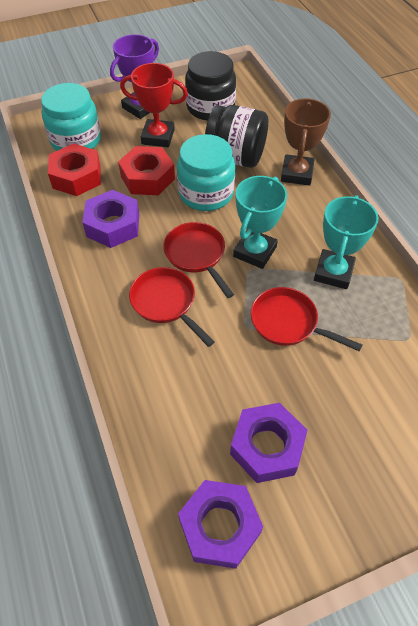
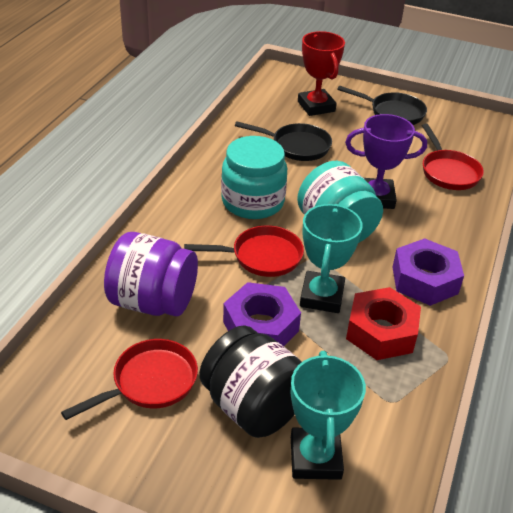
black jar: [185,51,236,121] [205,105,268,168] = 2 -> [199,325,302,438] = 1
black pan: none = 0 -> [235,121,332,161] [337,86,427,125] = 2
brown trophy: [281,98,331,186] = 1 -> none = 0
purple jar: none = 0 -> [104,232,198,316] = 1
purple nut: [82,190,139,248] [178,480,263,569] [230,403,307,483] = 3 -> [223,282,301,346] [393,238,464,306] = 2
red nut: [48,143,101,196] [118,146,175,195] = 2 -> [346,287,421,360] = 1

